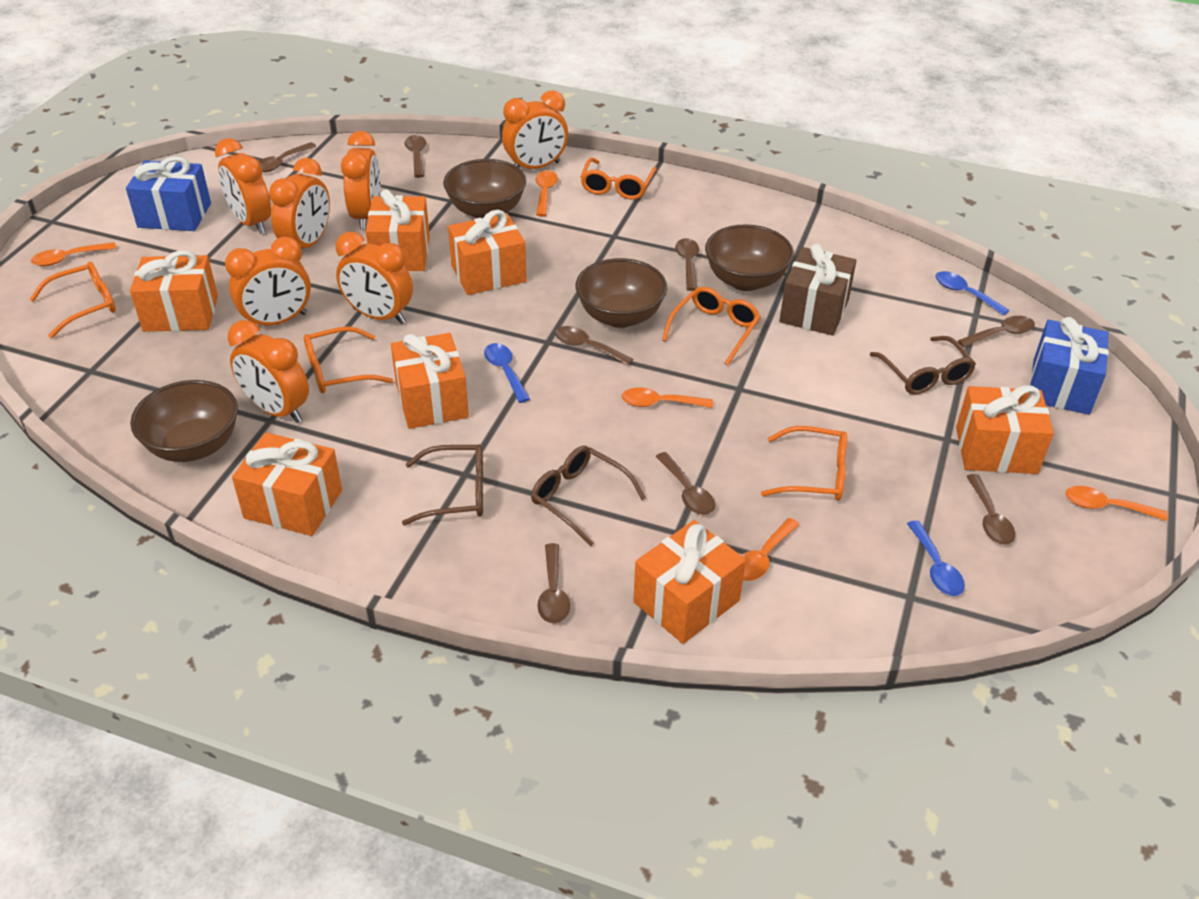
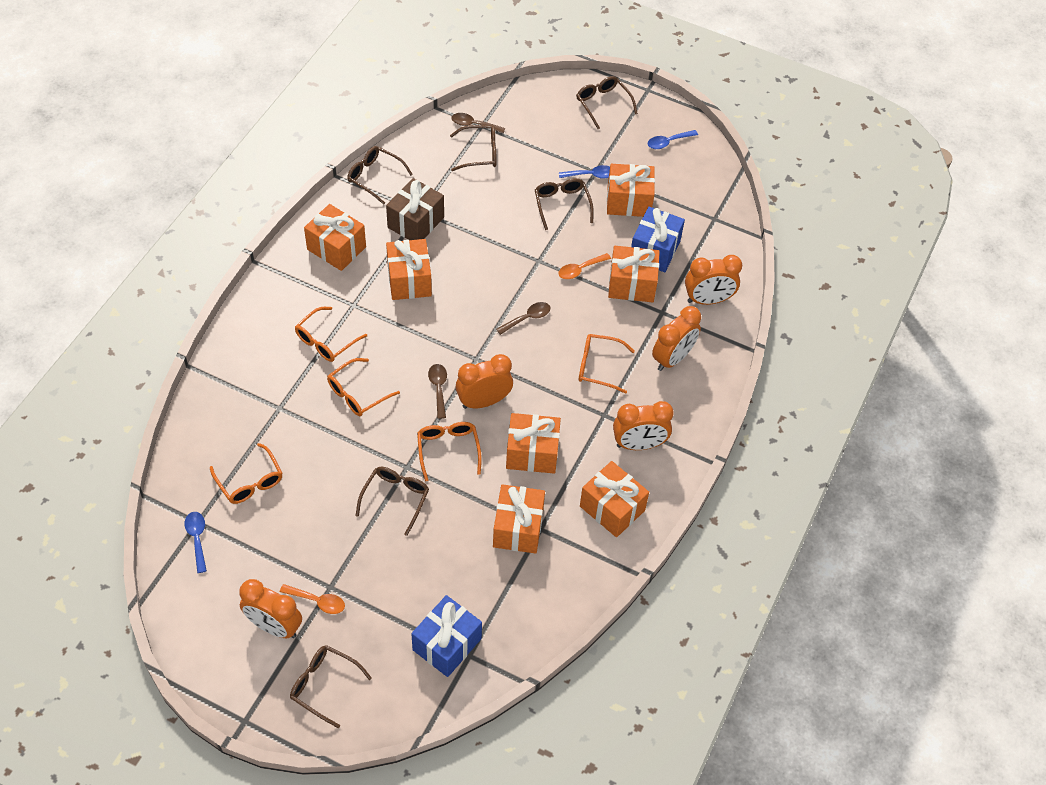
brown bowl: [130,380,238,462] [443,159,526,219] [576,258,667,328] [705,224,794,291] = 4 -> none = 0
brown glasses: [402,444,483,525] [531,445,646,546] [869,336,976,395] = 3 -> [290,645,372,728] [347,146,413,204] [355,467,429,536] [450,125,497,171] [535,178,594,230] [576,76,638,129] = 6
brown spoon: [259,142,316,172] [405,135,426,178] [537,543,570,624] [555,326,633,366] [655,452,715,515] [675,238,699,291] [958,316,1035,347] [966,474,1015,545] = 8 -> [428,364,447,419] [451,113,505,133] [496,302,550,335] = 3
orange clock: [215,138,271,234] [225,237,311,325] [228,320,309,423] [269,158,330,248] [336,232,413,324] [341,131,381,230] [502,90,568,169] = 7 -> [239,579,302,638] [456,354,513,409] [613,401,674,450] [652,306,701,371] [685,255,742,305] = 5
orange spoon: [31,242,116,266] [535,171,558,216] [622,387,713,408] [741,518,800,581] [1065,486,1168,521] = 5 -> [280,584,345,614] [558,253,611,279] = 2

